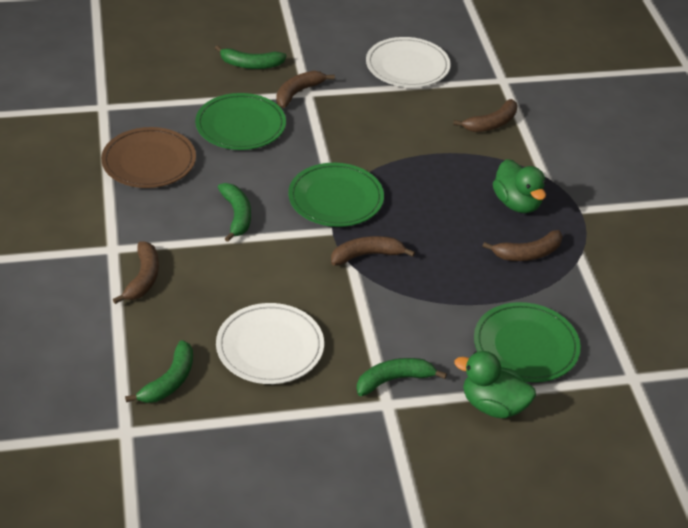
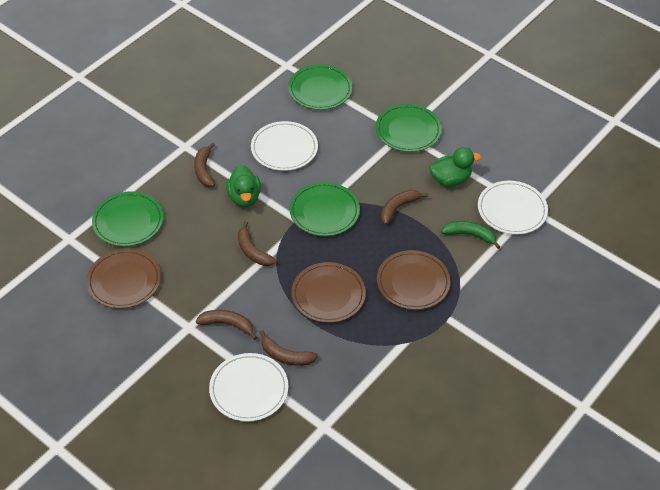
brown plate: [101,127,196,188] = 1 -> [86,249,161,309] [291,262,366,323] [377,250,451,310] = 3
green banana: [125,340,193,403] [215,45,287,69] [218,183,251,242] [356,358,447,396] = 4 -> [441,221,501,249] = 1
green plate: [195,93,286,150] [288,163,384,227] [474,302,581,382] = 3 -> [92,191,163,247] [288,64,352,110] [290,182,360,236] [375,104,442,152] = 4
white plate: [216,303,324,384] [366,37,451,88] = 2 -> [209,353,288,422] [251,121,318,171] [478,181,548,235] = 3

